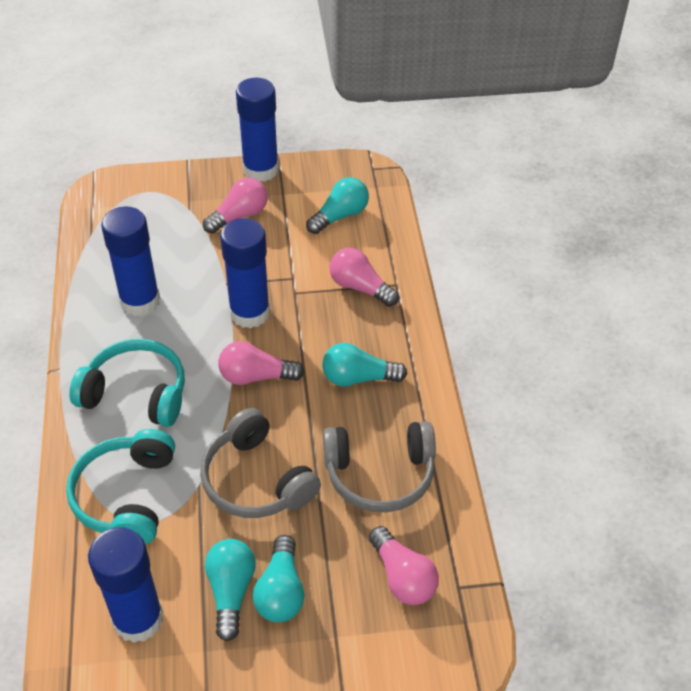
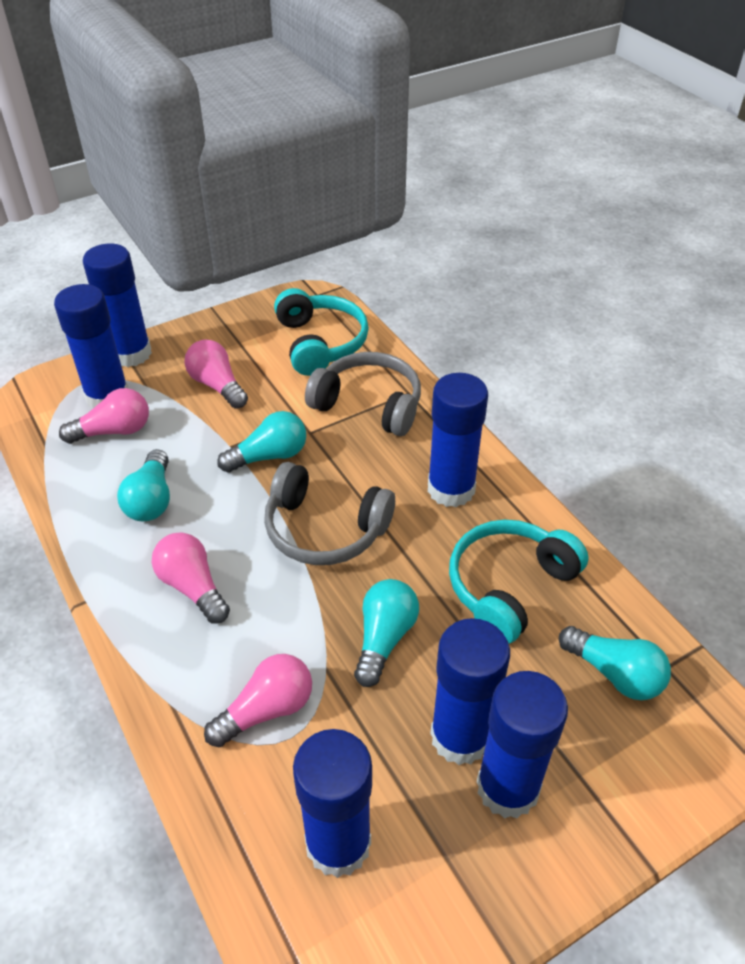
blue glue stick: [88,527,163,643] [101,206,160,316] [220,218,270,328] [236,78,279,182] = 4 -> [54,284,129,408] [83,243,152,367] [293,729,372,878] [428,373,488,507] [430,618,510,765] [477,671,568,818] = 6

